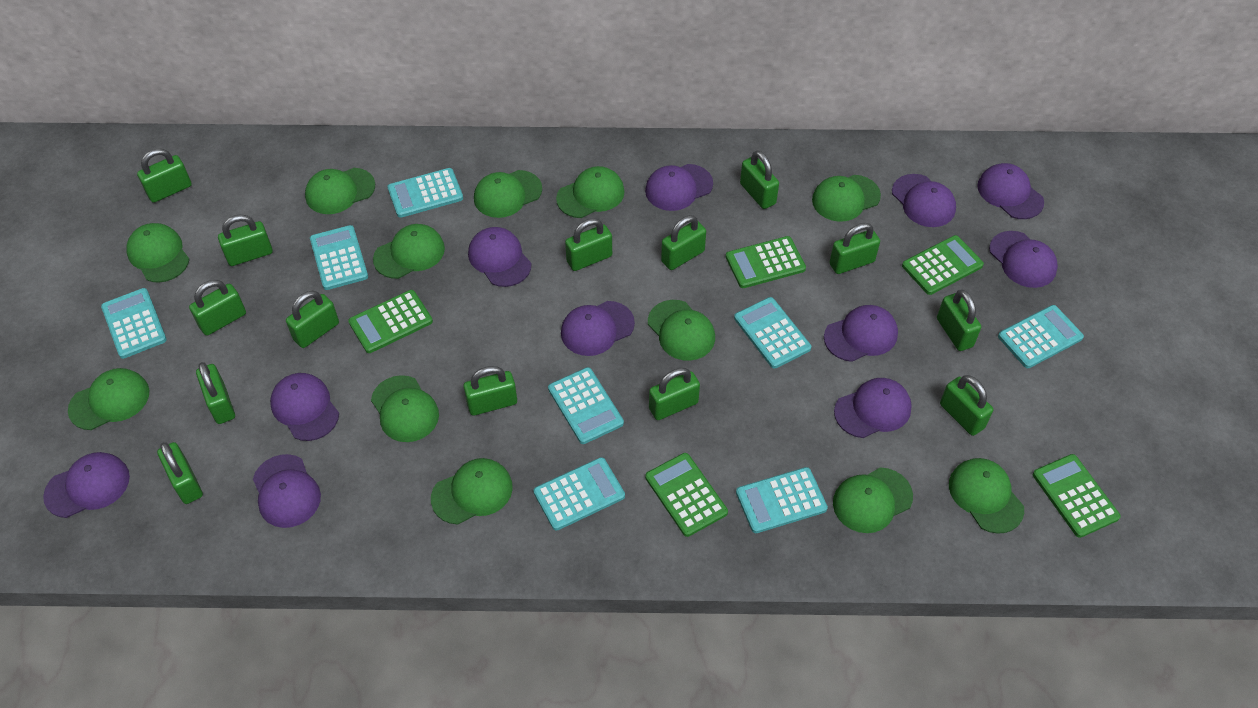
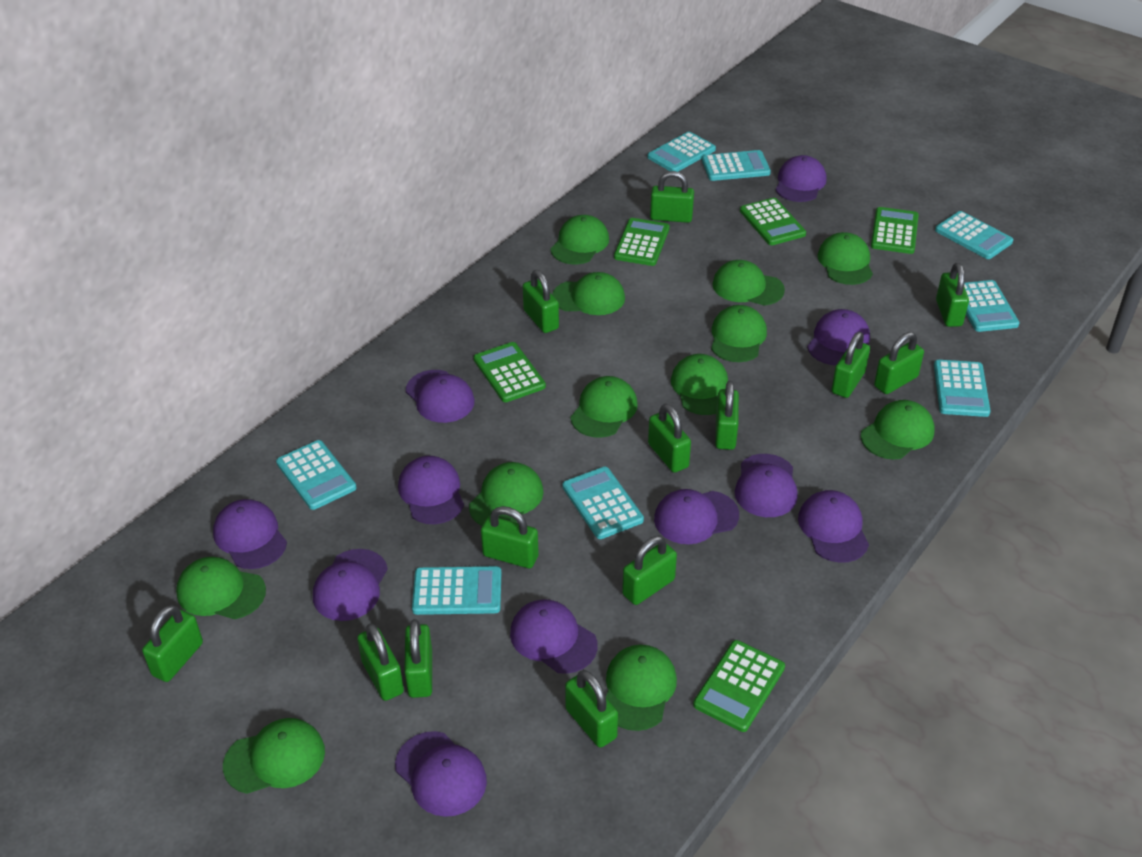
green padlock: [137,149,192,203] [157,442,203,504] [189,280,246,336] [196,362,235,424] [218,214,273,266] [286,291,339,348] [463,366,517,416] [565,218,612,271] [649,368,700,420] [661,215,706,270] [740,151,779,209] [830,223,880,274] [937,290,981,351] [940,375,993,436] = 14 -> [142,605,203,682] [357,623,404,701] [404,619,432,698] [481,506,539,568] [523,270,559,333] [565,670,618,748] [622,536,677,605] [648,404,691,473] [650,171,694,223] [715,381,739,450] [831,332,870,398] [874,332,924,394] [936,263,969,327] = 13

